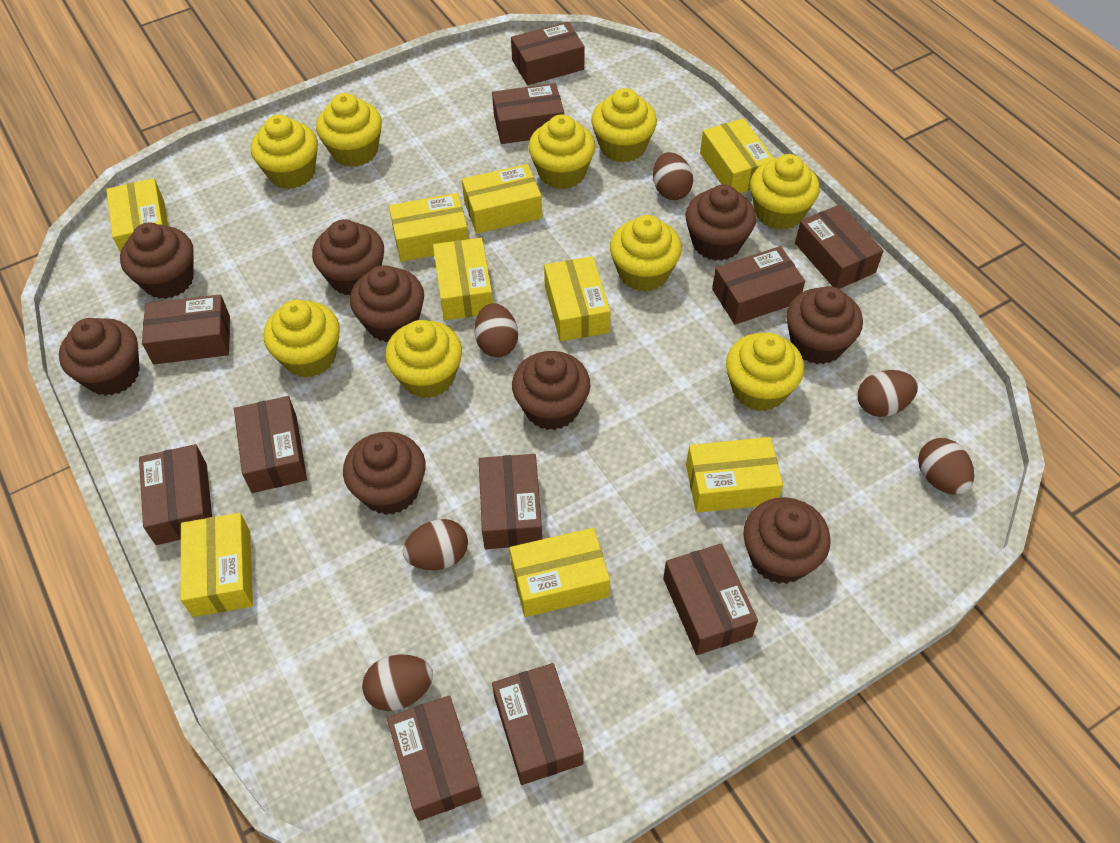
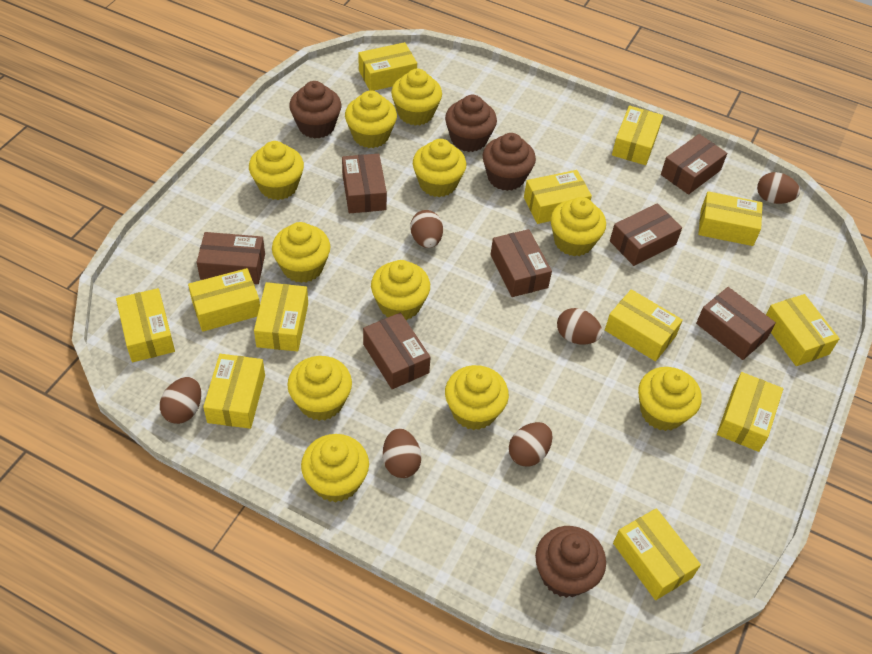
brown box: [139,444,212,545] [142,294,230,364] [234,396,307,493] [387,695,482,821] [479,454,542,549] [492,83,564,144] [492,663,584,785] [511,22,585,85] [663,543,758,655] [712,246,805,325] [795,204,883,289] = 11 -> [197,232,265,284] [342,154,387,213] [363,312,431,389] [490,229,552,297] [610,203,682,266] [661,134,727,195] [696,287,776,360] = 7
brown cupcake: [59,318,140,396] [120,223,194,299] [312,219,384,296] [343,432,426,515] [350,265,424,342] [512,351,590,430] [685,185,756,261] [743,497,831,584] [786,286,863,364] = 9 -> [289,81,341,139] [445,95,497,152] [483,133,536,191] [535,526,606,598] = 4
yellow box: [106,178,168,253] [181,513,253,617] [389,193,469,262] [433,238,493,320] [462,164,542,234] [509,528,610,617] [544,256,611,341] [686,437,783,513] [700,118,774,193] = 9 -> [116,288,175,362] [188,268,260,332] [203,354,265,429] [254,282,308,352] [358,42,417,91] [524,170,592,224] [605,289,683,361] [612,106,663,165] [613,508,701,600] [698,191,763,246] [717,372,783,452] [766,294,840,366] = 12
yellow cupcake: [251,115,318,189] [264,300,340,378] [316,93,382,167] [385,320,462,398] [528,115,595,189] [591,88,657,163] [610,215,682,292] [726,333,804,411] [750,154,820,230] = 9 -> [249,141,304,200] [272,222,330,283] [287,356,352,421] [301,434,369,503] [345,90,397,148] [371,260,430,320] [391,69,442,126] [413,139,466,197] [445,365,509,430] [550,197,606,256] [638,367,702,431] = 11

